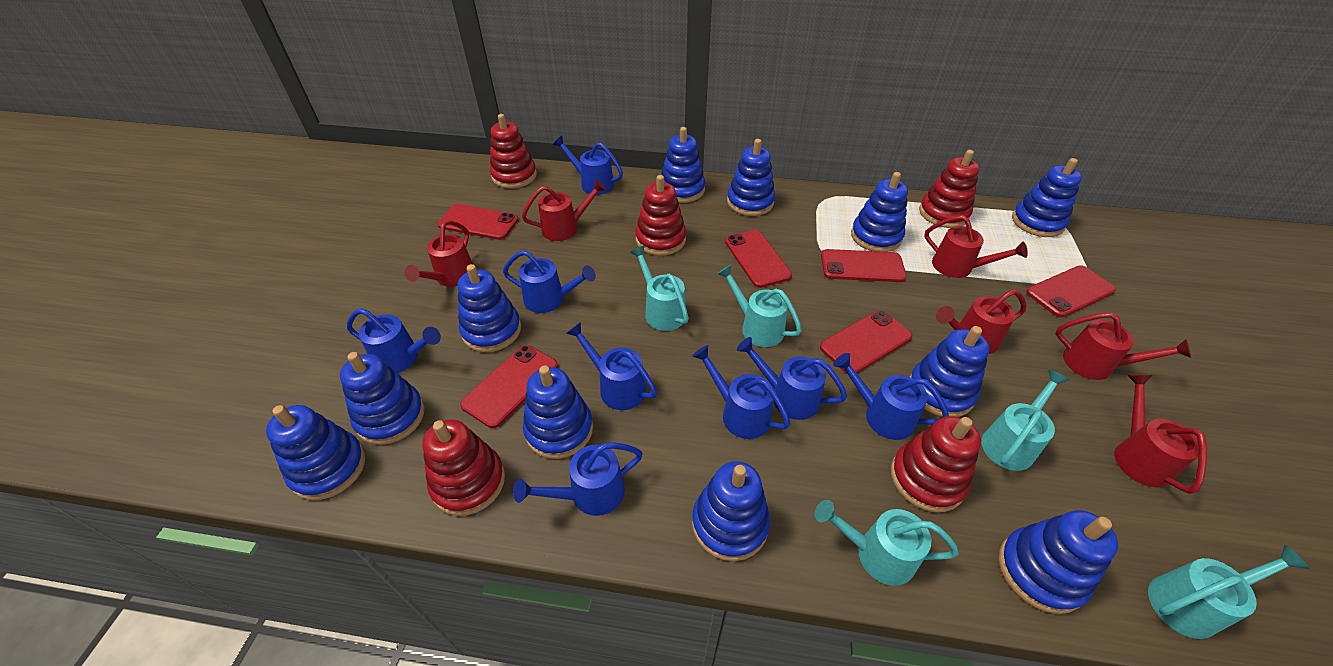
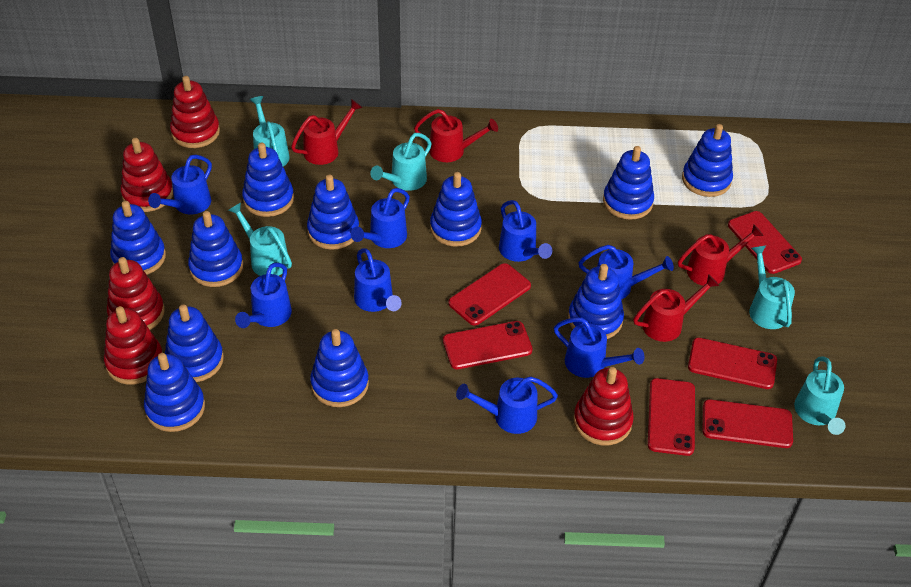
red watering can: [405,220,473,287] [522,180,606,241] [924,215,1028,278] [936,289,1026,354] [1056,312,1191,380] [1114,375,1207,494] = 6 -> [291,99,363,165] [414,109,498,162] [633,274,719,342] [678,224,764,286] = 4

